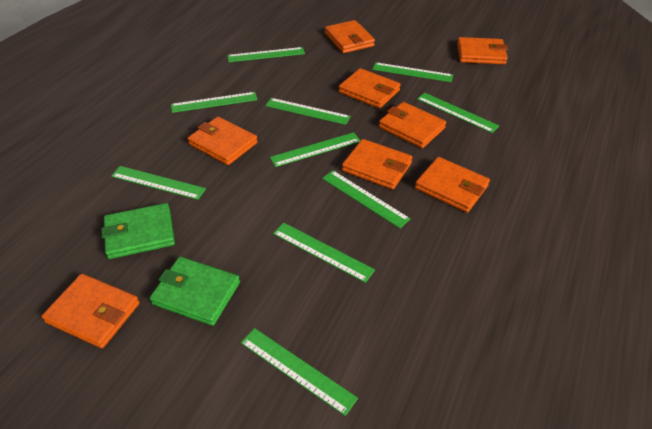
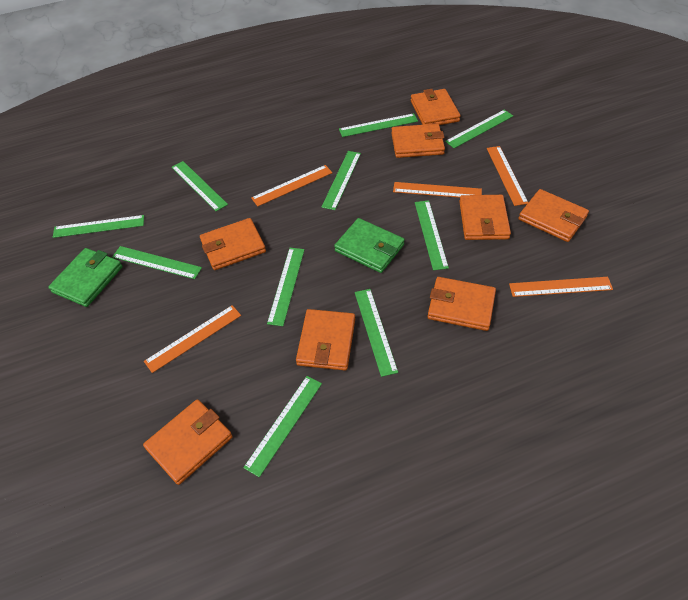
orange ruler: none = 0 -> [144,305,241,373] [251,165,333,207] [393,182,482,198] [487,146,528,206] [509,277,613,297] = 5

